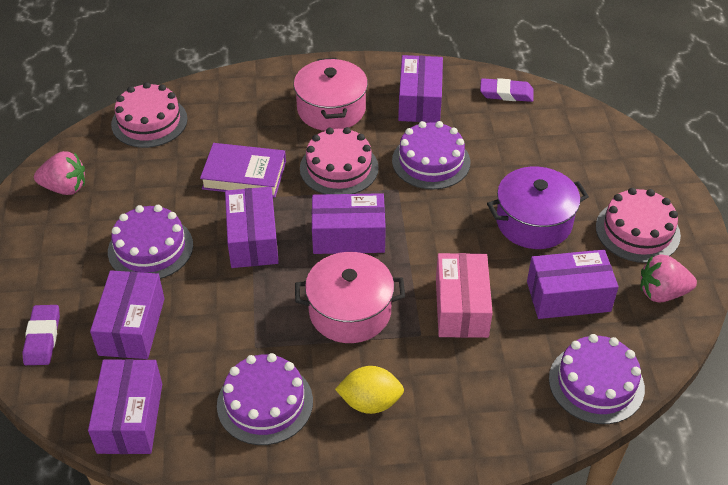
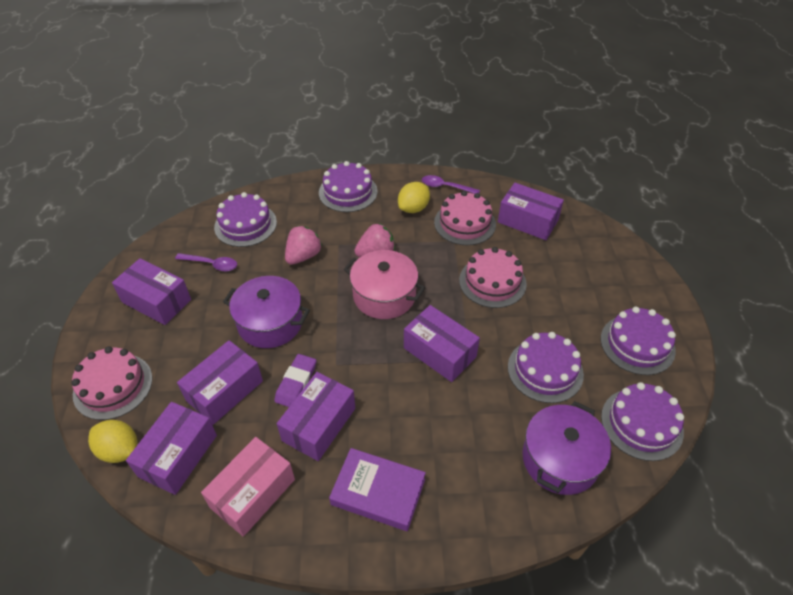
pink pot: [294,58,368,131] [295,252,405,343] = 2 -> [344,250,425,319] = 1
purple cake: [108,205,193,279] [217,353,313,445] [392,121,470,190] [549,334,645,424] = 4 -> [214,192,277,247] [319,161,378,212] [508,332,584,403] [601,307,676,375] [601,382,684,461] = 5
purple eraser: [22,305,60,365] [480,78,534,102] = 2 -> [274,354,316,407] = 1
purple pot: [487,166,589,249] = 1 -> [223,276,310,348] [522,401,611,495] = 2
purple spoon: none = 0 -> [175,253,237,271] [422,175,480,194] = 2
yellow lemon: [335,366,404,414] = 1 -> [88,420,137,463] [398,182,430,213] = 2

